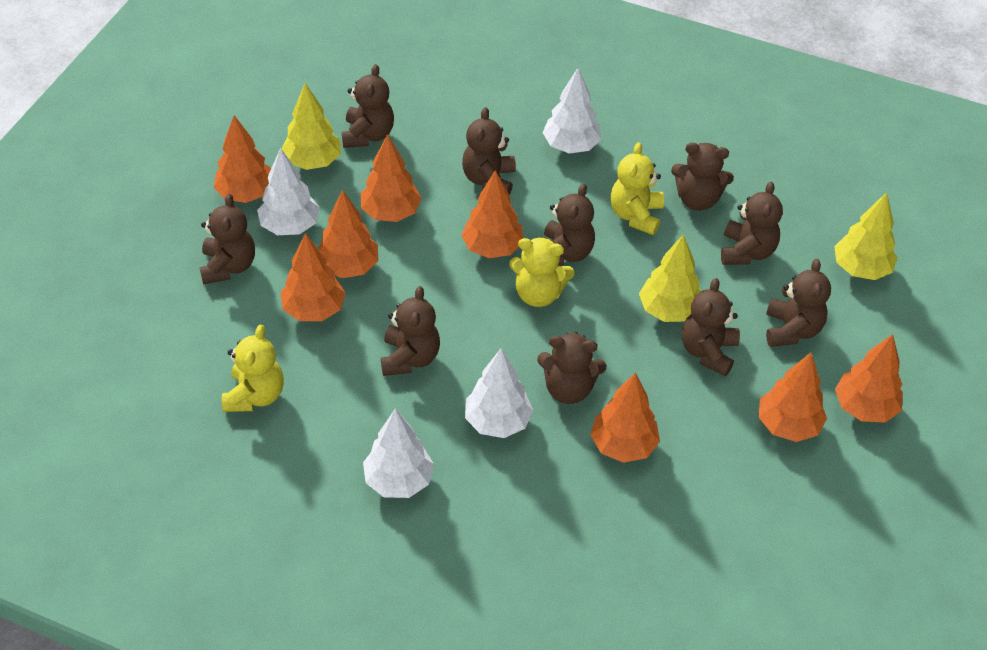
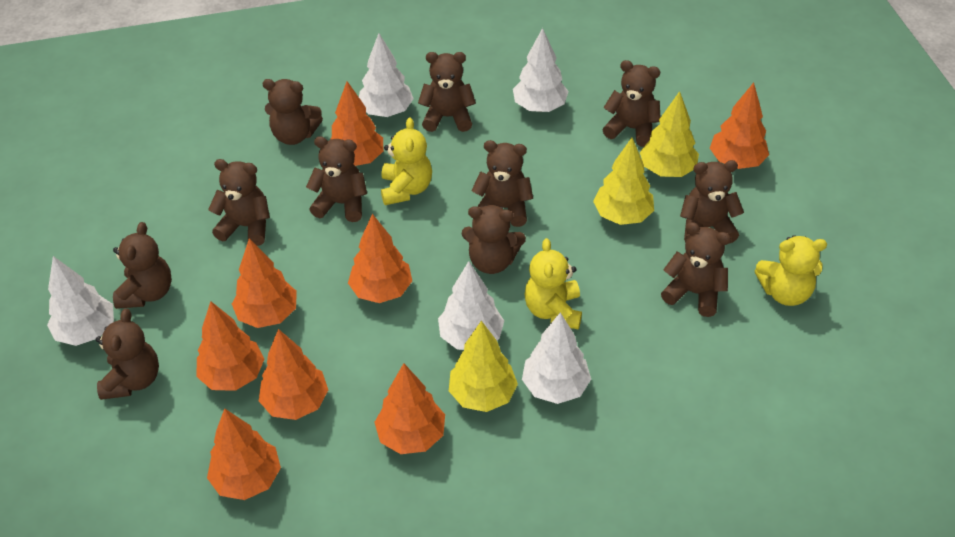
brown teddy bear: [200,194,255,285] [342,64,394,148] [381,286,440,376] [462,107,516,195] [537,332,607,404] [544,184,595,266] [671,143,734,211] [682,278,740,376] [721,182,783,265] [766,259,831,347] = 10 -> [96,308,159,400] [113,222,172,309] [208,159,270,246] [262,79,323,145] [306,136,367,222] [418,52,476,132] [462,205,526,274] [471,140,533,227] [603,60,660,147] [661,222,731,317] [680,160,744,243] = 11
white tree: [257,148,320,235] [363,408,434,498] [465,348,533,438] [543,67,601,154] = 4 -> [47,256,114,346] [359,33,414,117] [438,261,504,350] [513,28,569,112] [522,312,591,404] = 5

